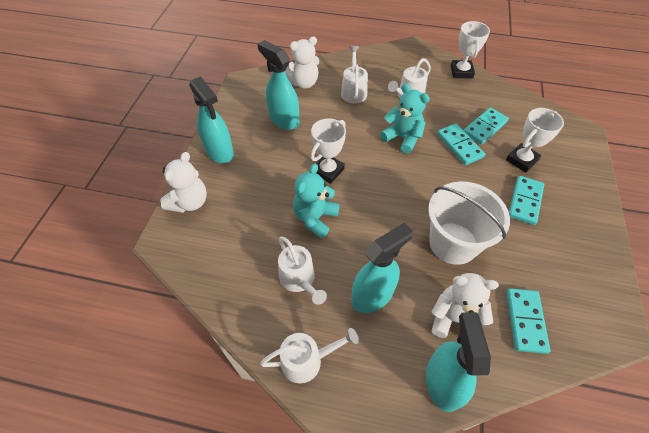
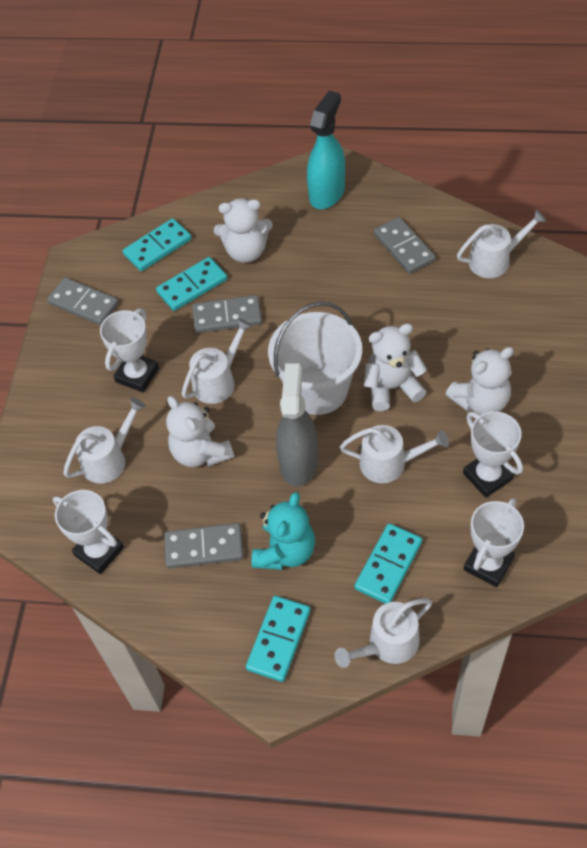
grey domino: none = 0 -> [47,277,119,326] [164,523,244,569] [192,295,262,333] [374,217,436,274] = 4
grey spray bottle: none = 0 -> [276,363,318,487] = 1
turquoise spray bottle: [189,76,234,163] [257,40,299,130] [351,223,413,313] [426,312,491,412] = 4 -> [307,91,345,209] = 1
turquoise teddy bear: [293,164,340,238] [380,84,430,154] = 2 -> [252,492,315,570] = 1
white teddy bear: [160,152,207,213] [285,36,319,89] [431,273,499,338] = 3 -> [166,396,234,467] [214,199,273,263] [364,323,427,411] [446,347,514,415] = 4
white trophy: [310,118,346,184] [451,21,490,78] [506,108,564,173] = 3 -> [53,490,124,574] [100,308,159,392] [463,411,523,498] [464,498,524,587] = 4
white watering can: [260,328,359,383] [278,237,327,305] [341,46,368,104] [388,58,431,98] = 4 -> [63,397,146,484] [182,318,252,404] [335,598,432,668] [340,425,449,483] [457,210,546,278] = 5

